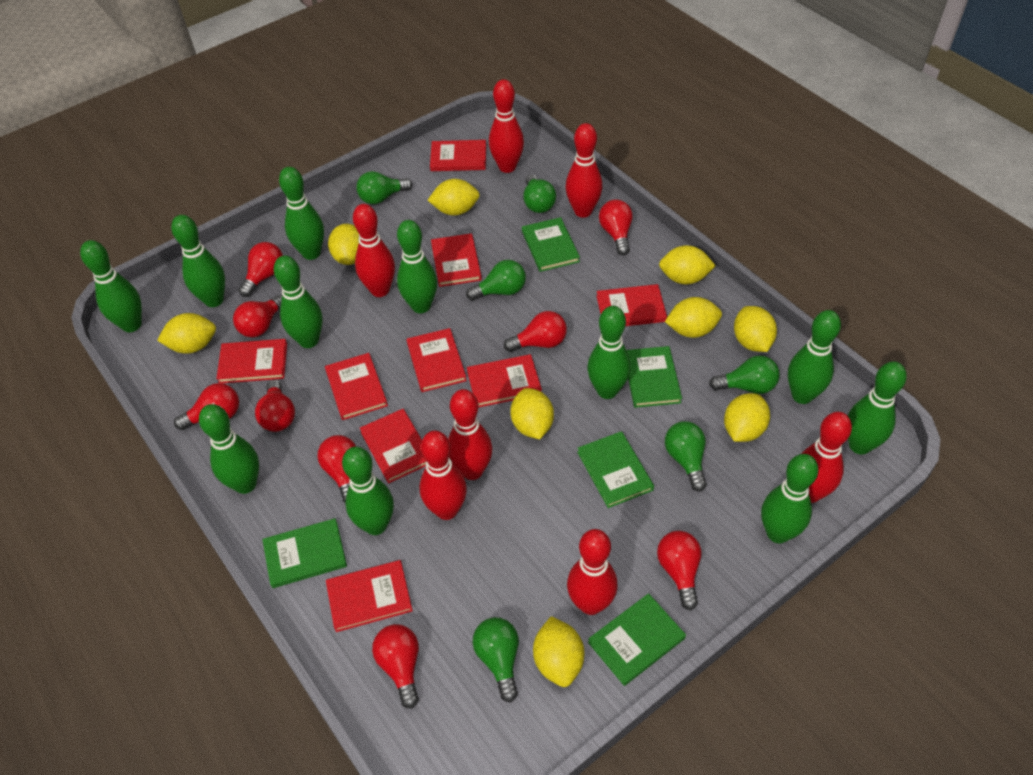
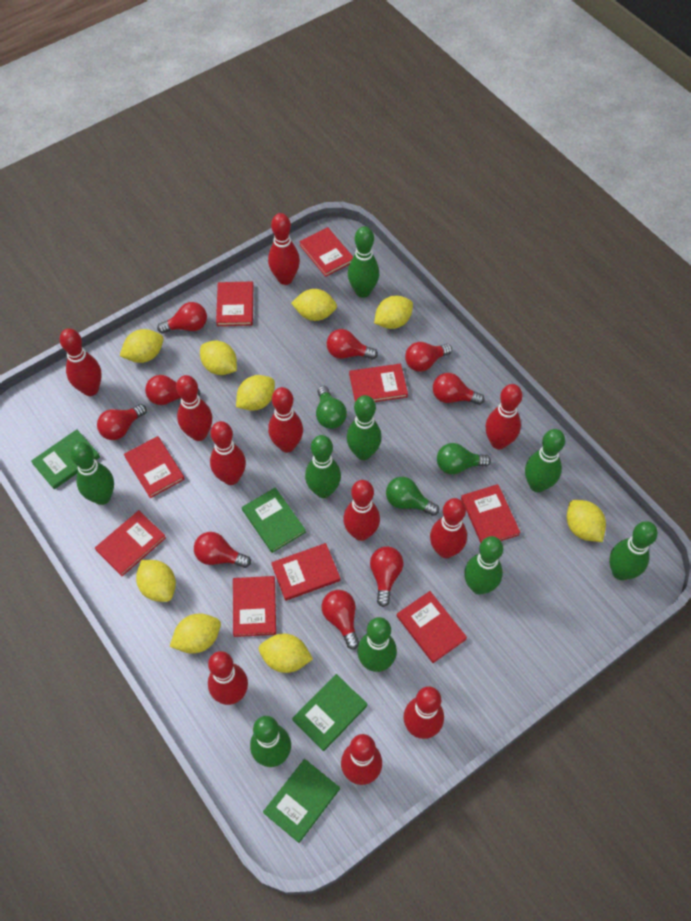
green book: [262,518,347,588] [522,217,580,272] [577,431,654,508] [588,593,686,686] [627,346,682,408] = 5 -> [31,429,100,489] [242,488,306,553] [263,759,340,843] [292,674,368,751] = 4
green bowling pin: [80,240,142,332] [171,215,225,307] [199,404,259,494] [274,255,323,348] [279,167,324,260] [342,447,394,535] [397,220,437,313] [587,306,631,399] [761,454,819,543] [788,310,841,404] [848,361,907,455] = 11 -> [70,442,114,505] [250,716,291,767] [305,435,341,498] [346,395,382,460] [348,226,379,298] [358,617,397,672] [464,536,503,594] [525,429,565,492] [609,521,658,580] = 9
green light bulb: [356,171,412,204] [466,260,526,301] [473,617,519,702] [523,174,556,213] [665,421,707,492] [709,355,780,394] = 6 -> [316,386,347,429] [386,477,439,516] [437,443,491,475] = 3
red bowling pin: [353,204,395,297] [420,431,467,520] [448,389,492,480] [489,79,524,173] [566,123,602,218] [567,529,617,615] [801,412,852,503] = 7 -> [60,328,102,396] [176,375,212,441] [208,651,248,705] [210,421,246,485] [268,213,300,285] [268,387,303,453] [341,734,382,785] [343,480,380,541] [403,686,444,739] [430,498,467,558] [485,384,522,449] = 11

